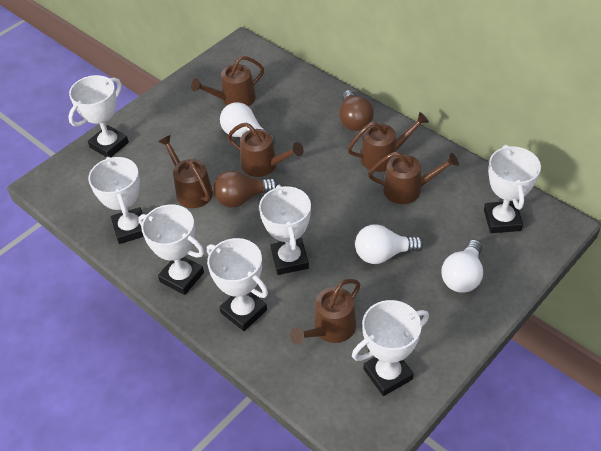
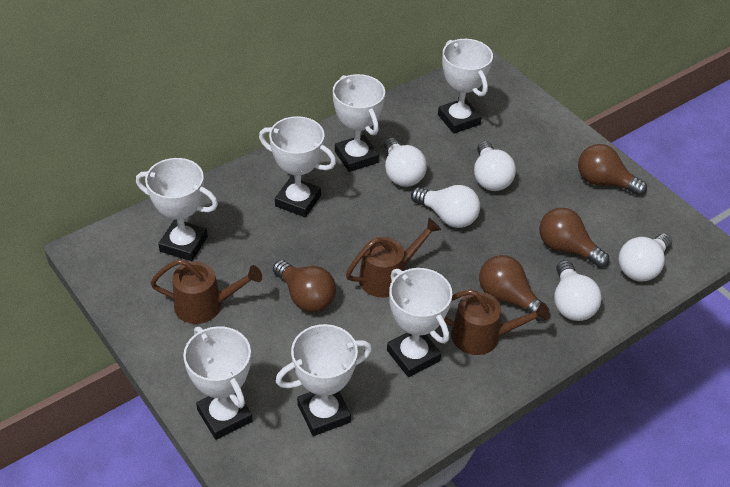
brown light bulb: [213,170,278,207] [339,90,374,131] = 2 -> [273,260,336,312] [479,255,549,321] [539,208,609,268] [578,144,647,196] = 4
brown watering can: [158,135,213,208] [191,56,264,106] [227,123,303,177] [290,279,361,345] [347,112,429,172] [368,152,459,204] = 6 -> [150,259,262,324] [346,218,441,297] [444,289,550,355] = 3
white light bulb: [220,102,275,144] [355,224,423,264] [441,239,483,293] = 3 -> [384,138,427,187] [411,185,480,228] [474,141,516,191] [554,260,602,321] [618,234,672,281] = 5

